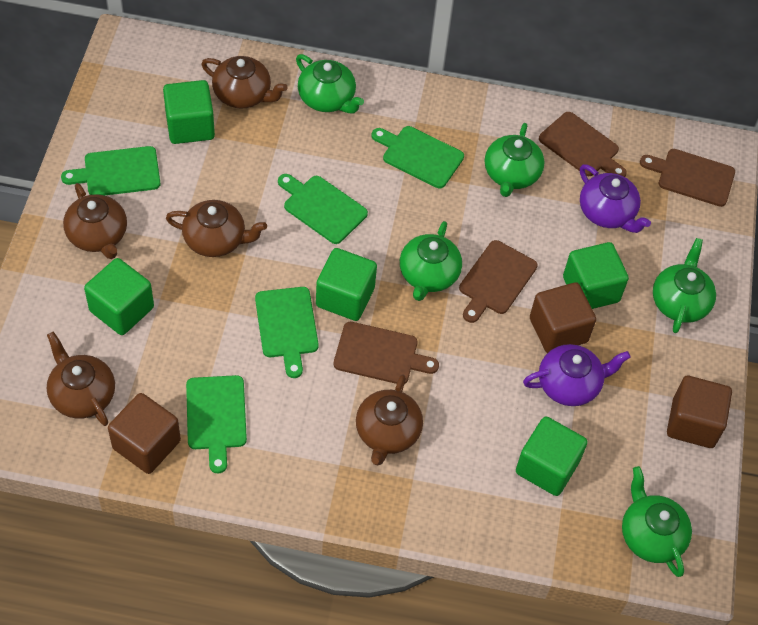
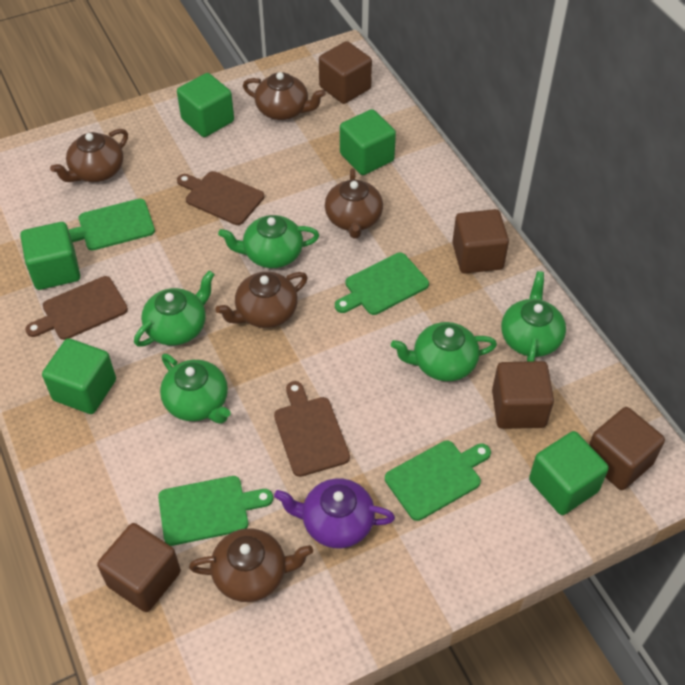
brown cube: [108,393,181,474] [530,282,596,353] [667,376,732,448] = 3 -> [97,523,181,612] [319,41,372,104] [452,209,509,274] [492,361,554,429] [589,407,665,490] = 5
brown cutting board: [334,322,439,384] [459,240,538,323] [539,112,627,177] [640,149,735,207] = 4 -> [25,276,128,340] [177,171,264,225] [274,381,350,477] = 3
green cutting board: [61,146,161,196] [186,375,247,473] [255,287,319,378] [278,174,368,244] [371,126,464,188] = 5 -> [69,199,155,250] [158,476,273,546] [335,253,429,315] [385,441,491,521] = 4
purple teapot: [523,344,631,406] [580,164,651,233] = 2 -> [274,478,395,548] = 1

